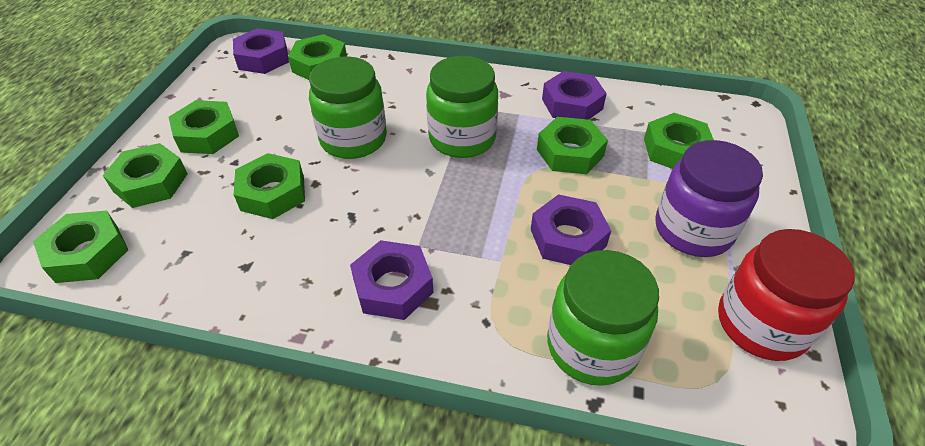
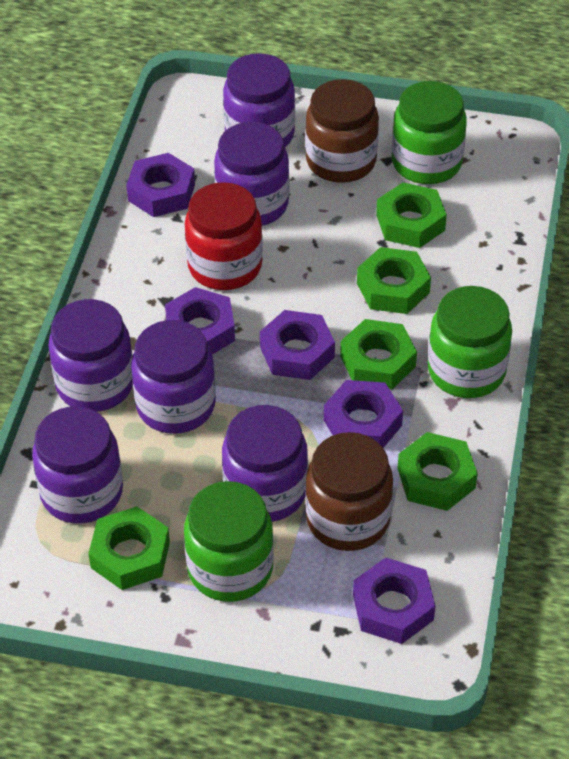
brown jar: none = 0 -> [305,79,379,183] [305,432,393,551] = 2
green nut: [33,210,128,283] [103,143,188,208] [169,100,239,154] [234,153,305,219] [288,34,347,80] [537,117,608,174] [644,113,714,169] = 7 -> [88,506,170,590] [340,319,417,390] [357,247,431,314] [376,182,447,248] [397,432,478,511] = 5
purple jar: [655,140,763,257] = 1 -> [32,406,123,524] [48,299,133,412] [131,320,216,434] [214,122,289,226] [222,405,308,522] [223,53,295,147] = 6
purple nut: [233,28,289,74] [350,240,434,320] [531,194,611,265] [542,71,607,120] = 4 -> [126,153,195,217] [165,287,235,354] [260,310,335,380] [324,380,403,448] [353,558,436,644] = 5

